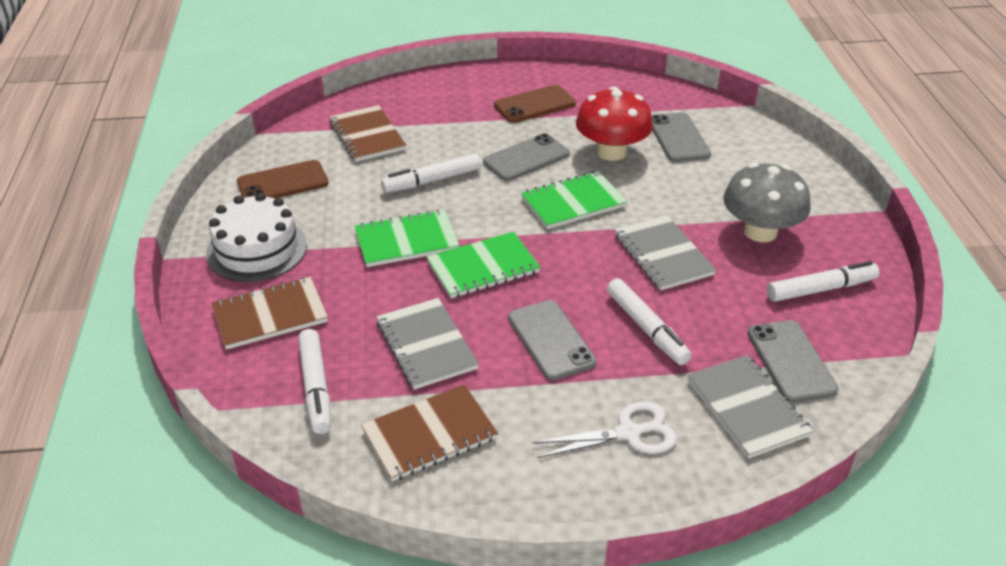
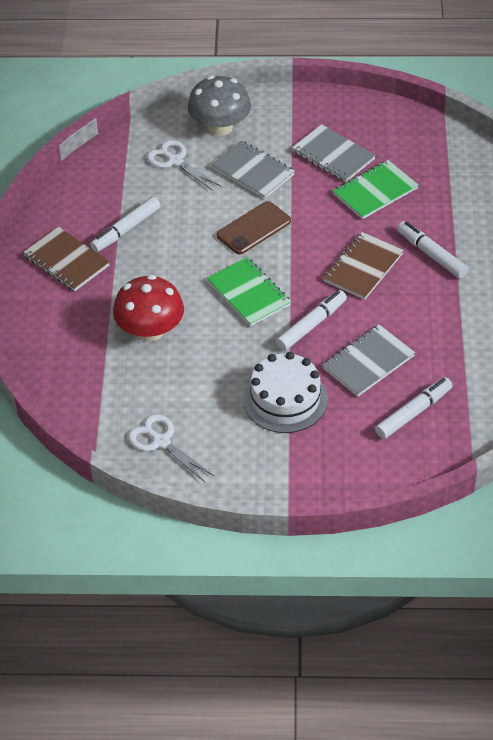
brown notebook: [212,277,328,350] [329,105,406,162] [361,384,498,481] = 3 -> [23,227,110,291] [323,232,404,300] = 2
brown phone: [237,160,329,198] [494,85,576,123] = 2 -> [216,201,291,254] = 1
green notebook: [355,210,460,267] [427,232,540,298] [521,171,627,229] = 3 -> [207,257,291,326] [333,160,418,219] = 2
grey phone: [483,133,570,181] [508,300,596,381] [652,113,711,162] [747,320,839,403] = 4 -> none = 0
white scissors: [532,401,677,458] = 1 -> [128,414,214,483] [147,140,221,191] = 2

